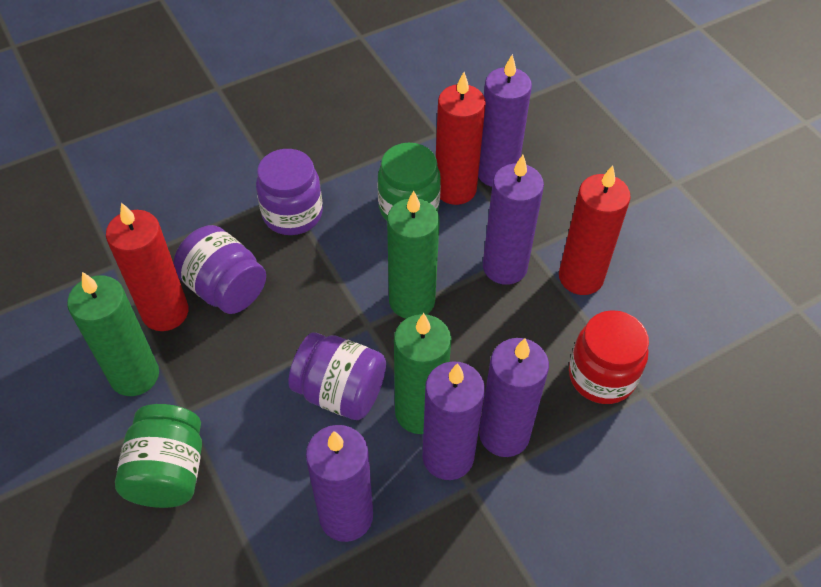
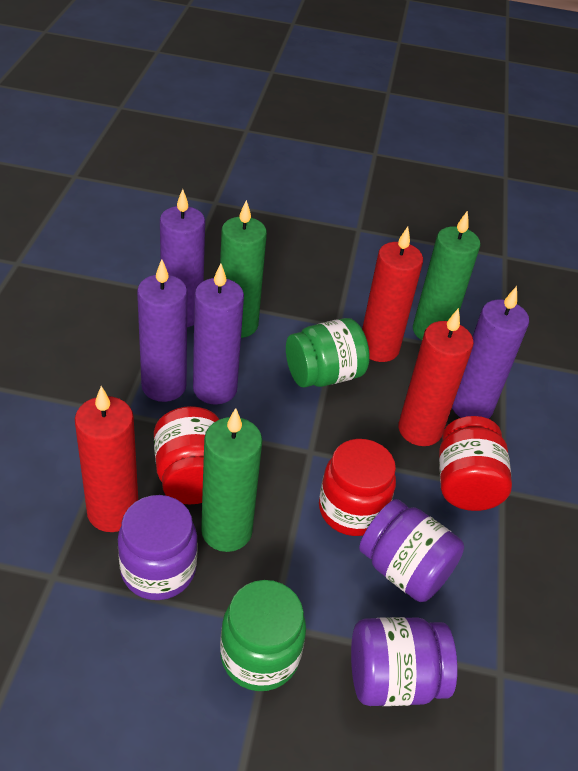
purple candle: [306,425,373,542] [422,361,485,480] [478,54,532,187] [479,338,549,457] [483,155,544,285] = 5 -> [137,259,187,402] [160,189,205,327] [193,263,244,405] [452,286,529,419] = 4
red jar: [569,310,649,404] = 1 -> [154,406,219,504] [319,439,396,536] [439,416,512,511] = 3

